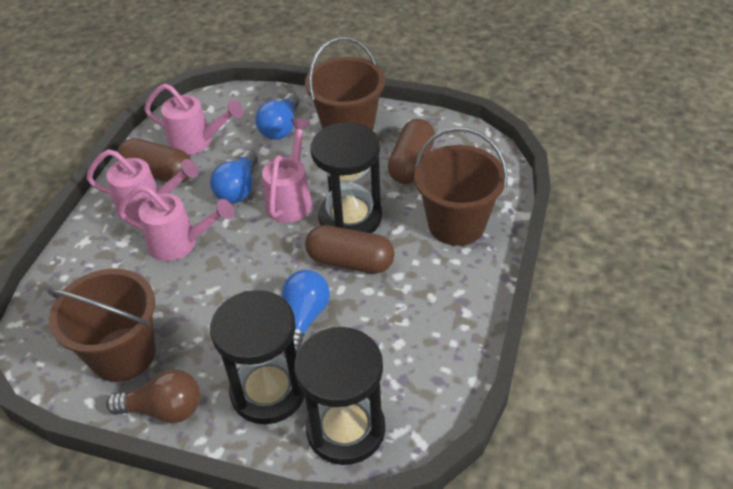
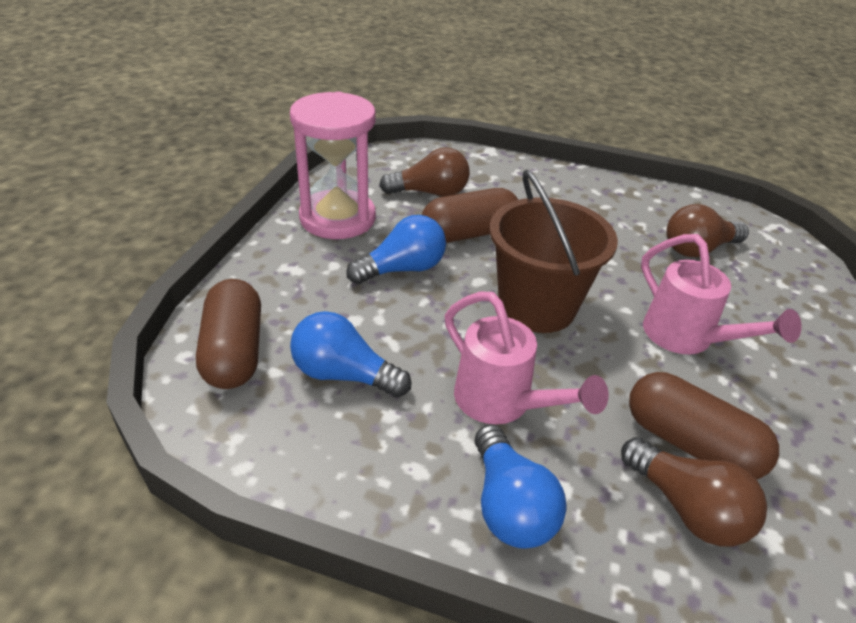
black hourglass: [210,290,305,424] [294,327,385,465] [310,122,382,233] = 3 -> none = 0
brown bucket: [48,269,156,382] [305,37,385,131] [414,127,508,246] = 3 -> [490,170,618,333] = 1
brown light bulb: [106,370,200,423] = 1 -> [379,147,470,197] [621,437,767,547] [666,204,749,257] = 3
pink hourglass: none = 0 -> [290,92,376,239] = 1
pink watering can: [86,149,199,222] [118,185,234,261] [144,84,244,155] [262,119,312,223] = 4 -> [445,291,609,424] [641,234,802,354] = 2

